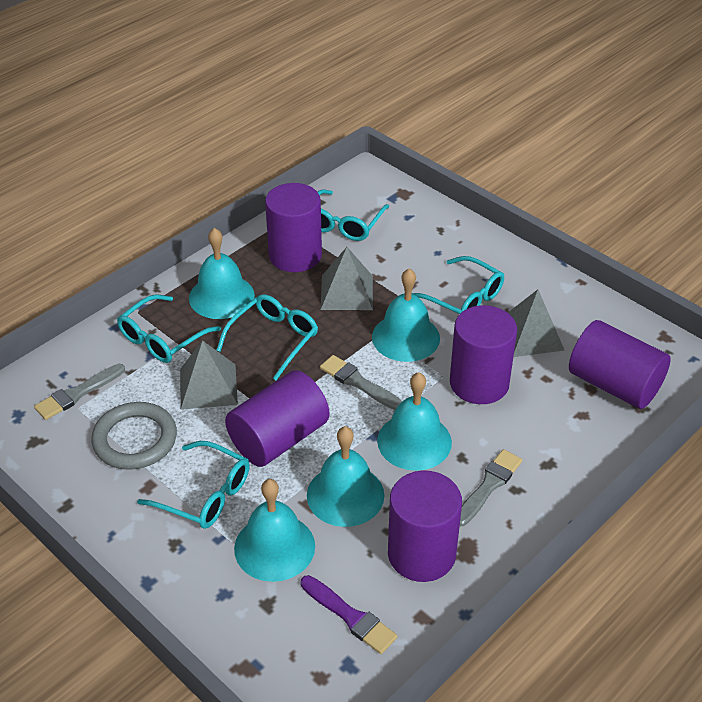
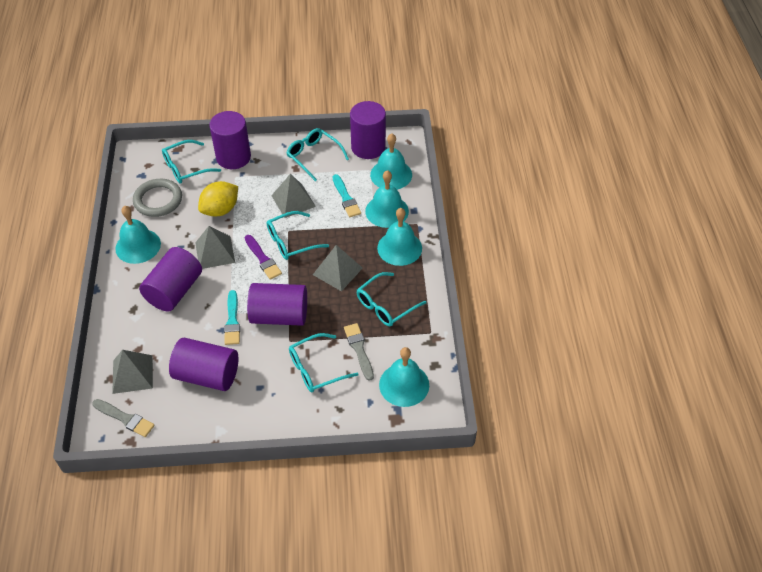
grey brush: [34,364,125,420] [320,355,402,410] [460,449,522,526] = 3 -> [92,399,155,437] [344,323,374,381] = 2
grey pyramid: [180,340,238,410] [321,247,373,310] [508,289,565,357] = 3 -> [112,350,153,394] [195,226,235,269] [271,174,316,218] [313,245,363,291] = 4
turquoise brush: none = 0 -> [224,290,240,345] [332,174,361,217] = 2
yellow lemon: none = 0 -> [198,181,238,217] = 1

